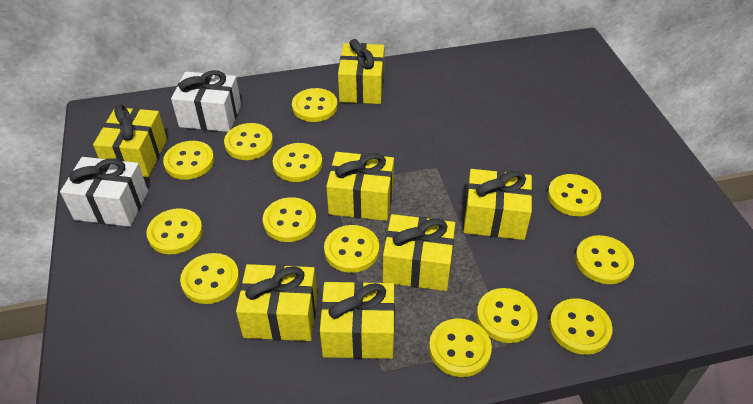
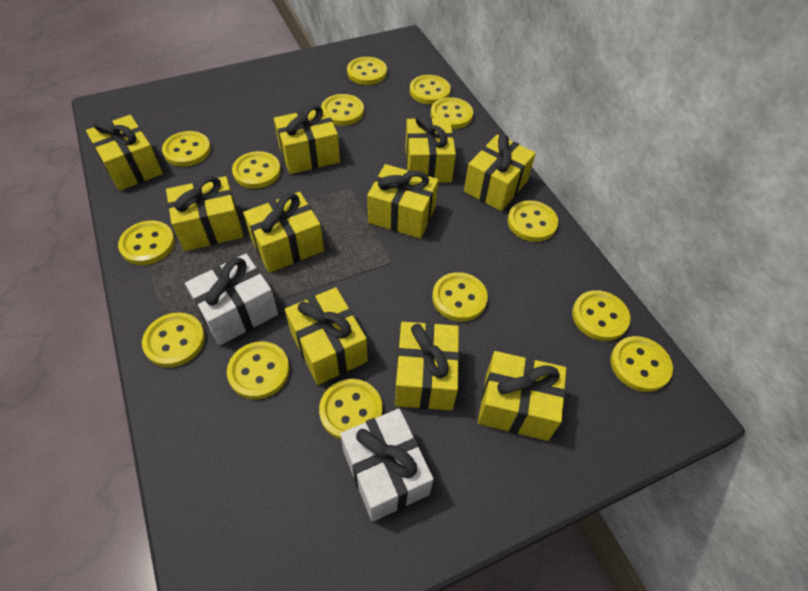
yellow button: [146,208,203,254] [163,141,214,180] [180,253,239,304] [224,123,273,160] [263,197,317,242] [273,143,323,182] [292,88,337,122] [324,225,379,273] [429,318,492,377] [477,288,538,343] [548,174,601,216] [549,298,613,355] [575,235,634,284] = 13 -> [118,221,175,265] [142,312,205,367] [162,131,211,167] [227,341,290,400] [232,151,281,189] [319,379,382,440] [321,94,364,126] [347,57,387,85] [410,75,451,105] [431,97,473,129] [432,272,488,322] [508,200,558,242] [572,290,631,341] [610,336,673,392] = 14
yellow gift: [93,105,167,177] [236,264,317,341] [320,281,395,359] [326,152,394,221] [338,39,384,104] [383,214,455,291] [463,169,533,240] = 7 -> [86,115,163,191] [166,176,243,251] [243,192,324,273] [274,105,340,174] [285,287,368,385] [367,164,439,239] [395,322,459,410] [405,114,456,183] [464,134,536,211] [478,351,566,441] = 10

